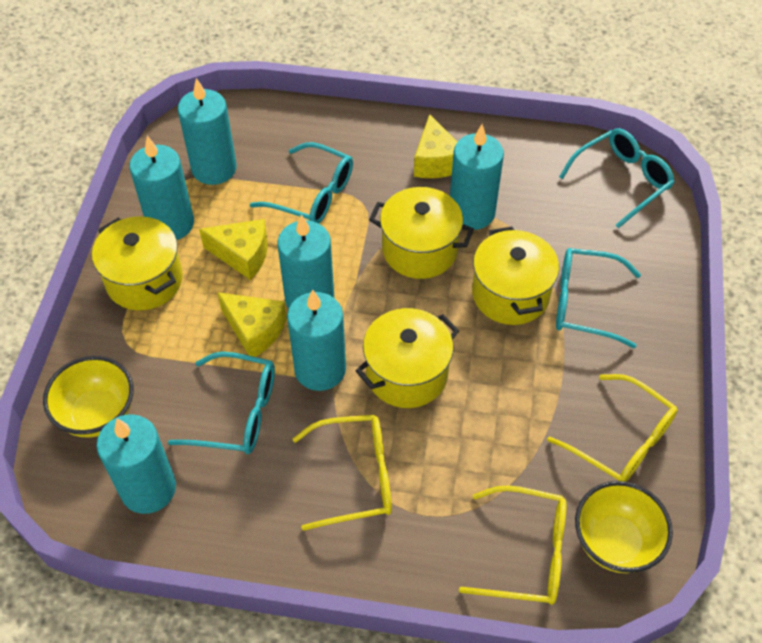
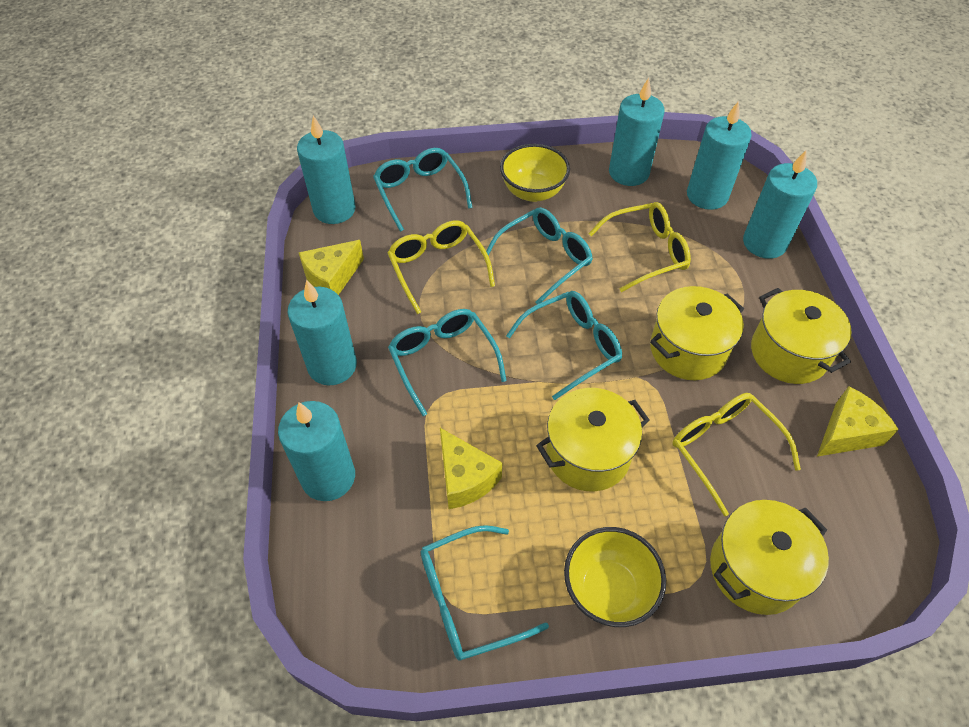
turquoise glasses: [168,352,275,454] [250,142,353,223] [556,248,641,348] [559,128,675,228] = 4 -> [373,148,473,232] [388,309,507,416] [421,525,549,661] [483,207,593,304] [506,291,622,400] = 5

